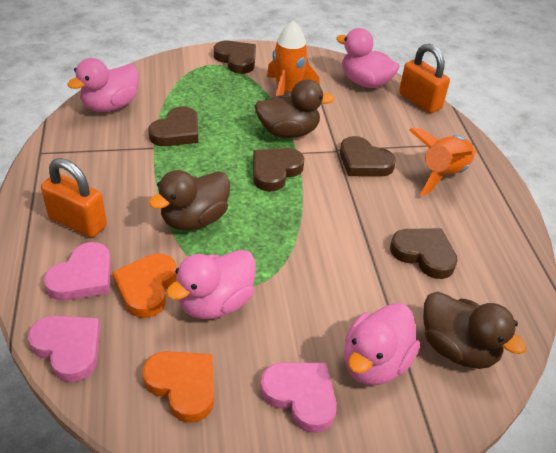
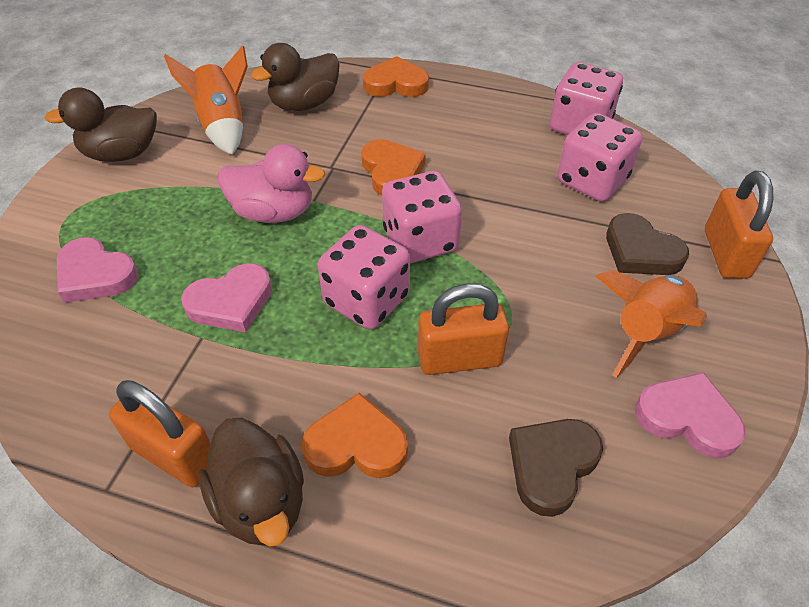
brown heart: [148,106,199,146] [214,41,256,74] [253,148,304,191] [340,136,396,177] [390,228,458,279] = 5 -> [509,419,603,517] [606,213,689,275] = 2
orange heart: [112,254,177,318] [143,351,214,423] = 2 -> [302,393,408,478] [361,139,426,196] [363,56,429,97] = 3
orange padlock: [41,158,107,238] [399,44,450,113] = 2 -> [109,380,210,487] [418,283,509,375] [705,171,773,279] = 3
pink dice: none = 0 -> [318,225,410,330] [382,171,462,263] [550,62,623,135] [557,113,642,202] = 4
pink duck: [67,58,139,112] [166,250,256,319] [336,28,400,88] [344,303,420,385] = 4 -> [218,144,325,223] = 1

